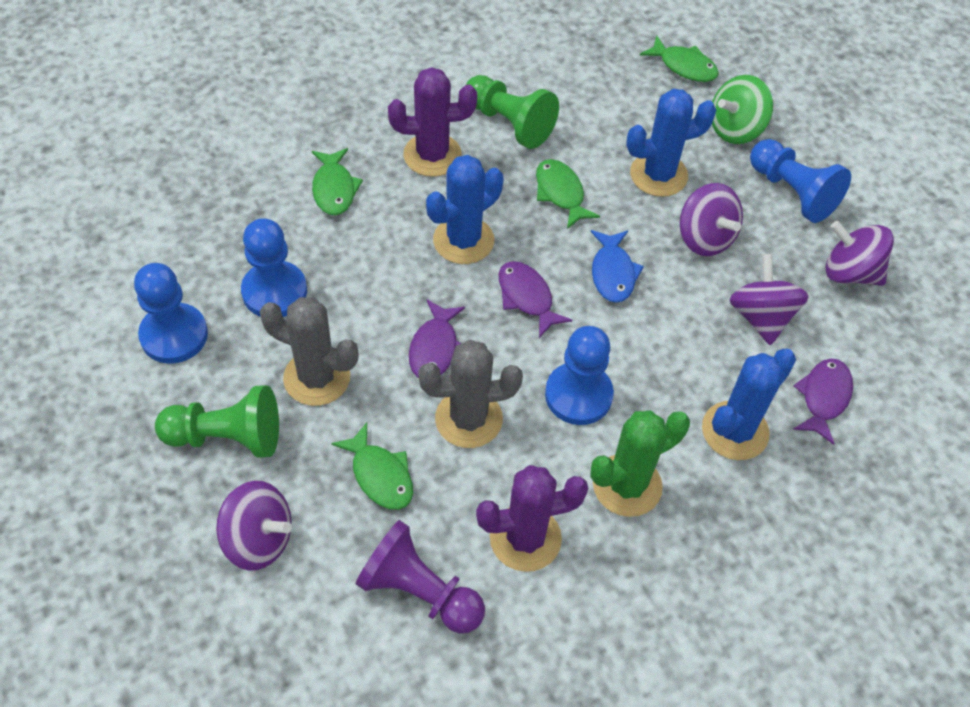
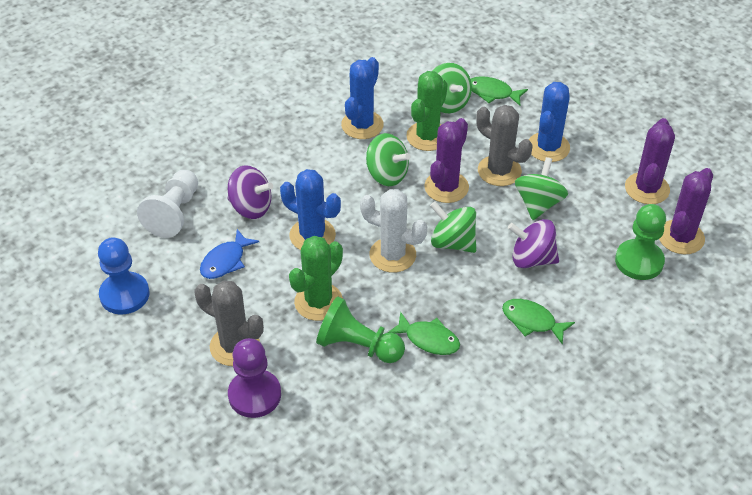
blue pawn: [134,263,208,363] [241,218,307,317] [545,326,614,425] [750,139,851,223] = 4 -> [98,237,150,315] = 1
green cactus: [590,410,690,517] = 1 -> [289,236,343,321] [406,71,448,151] = 2
green fish: [312,148,363,215] [331,423,413,510] [536,159,600,229] [640,35,719,82] = 4 -> [387,311,460,355] [471,76,528,106] [502,299,575,345] = 3
green spinning top: [712,75,773,144] = 1 -> [366,133,411,186] [430,201,476,253] [432,63,472,113] [515,157,568,220] = 4
purple cactus: [388,67,477,177] [476,465,588,572] = 2 -> [424,118,469,203] [625,118,675,204] [659,168,713,254] = 3
purple fish: [409,300,465,378] [499,261,572,338] [793,359,853,445] = 3 -> none = 0
purple spinning top: [216,481,292,570] [680,183,743,256] [729,254,809,345] [825,221,894,286] = 4 -> [227,165,273,219] [508,219,559,268] = 2
white cactus: none = 0 -> [360,189,427,273] = 1
white pawn: none = 0 -> [137,170,198,238] = 1

